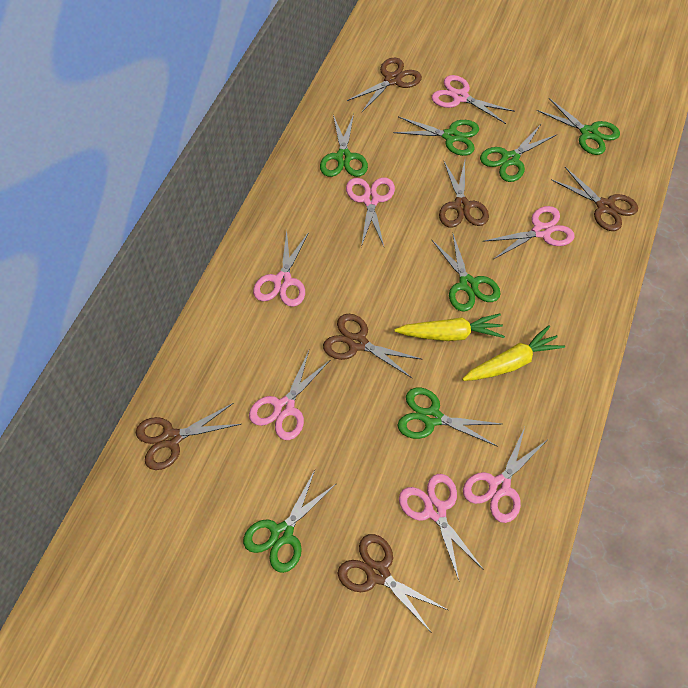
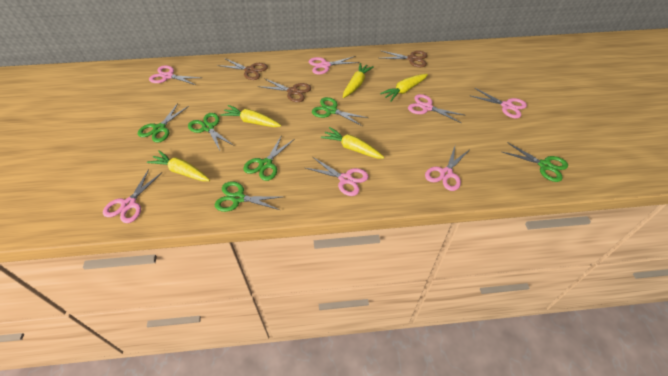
brown scissors: [135,403,241,470] [323,314,423,378] [338,534,448,632] [347,58,422,112] [439,160,489,227] [551,167,638,231] = 6 -> [217,58,268,80] [258,78,311,102] [380,50,427,67] = 3
green scissors: [243,470,337,573] [320,114,368,177] [393,116,479,156] [398,388,501,447] [432,234,501,312] [480,124,558,182] [537,98,620,155] = 7 -> [138,103,189,143] [188,113,234,150] [215,181,282,212] [243,135,293,181] [312,97,368,126] [502,142,568,182] = 6
yellow carrot: [394,313,505,341] [462,325,565,381] = 2 -> [147,150,210,181] [220,105,281,127] [321,127,384,159] [343,63,374,98] [380,74,428,101] = 5

